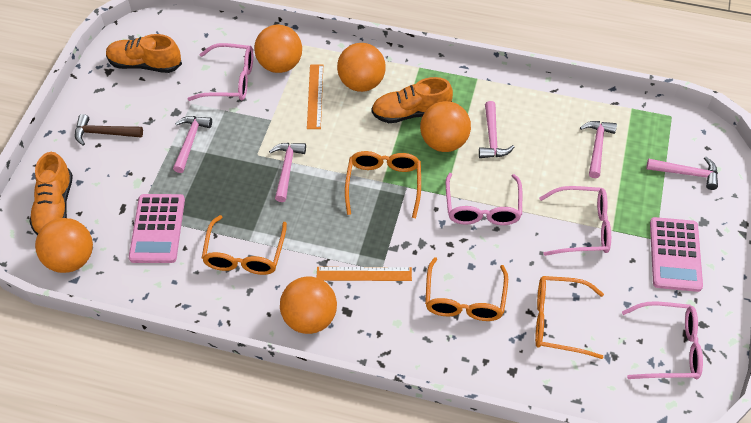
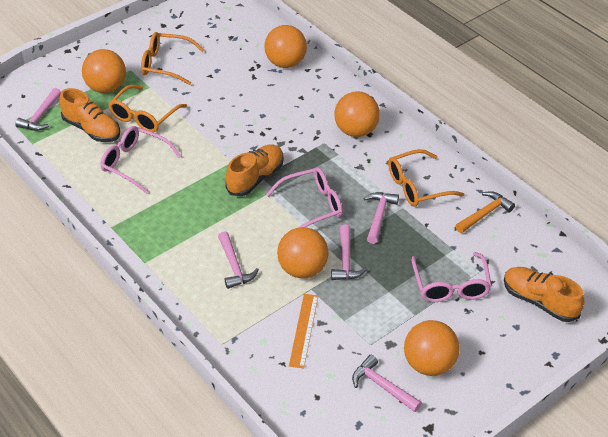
brown hammer: [75,114,143,146] = 1 -> none = 0
orange glasses: [202,215,287,275] [345,151,421,218] [425,257,508,321] [535,276,604,359] = 4 -> [108,85,187,133] [141,32,204,85] [388,149,465,207] = 3
orange hammer: none = 0 -> [455,191,515,233] = 1
orange ruler: [307,65,323,129] [317,267,412,281] = 2 -> [289,294,318,368] = 1
pink calculator: [129,194,185,263] [650,217,703,292] = 2 -> none = 0
pink glasses: [188,43,253,101] [446,173,522,225] [539,186,611,256] [622,302,703,379] = 4 -> [101,126,181,194] [266,167,343,228] [412,252,492,302] = 3

